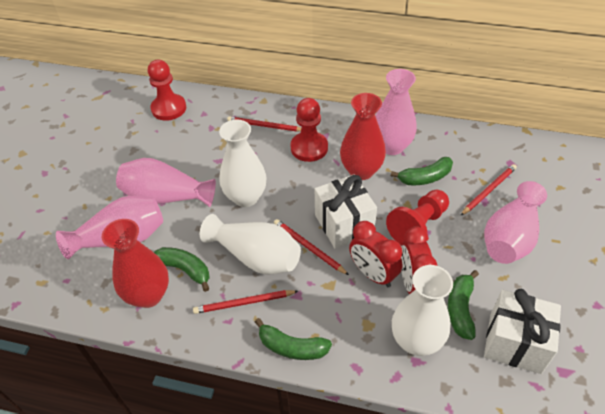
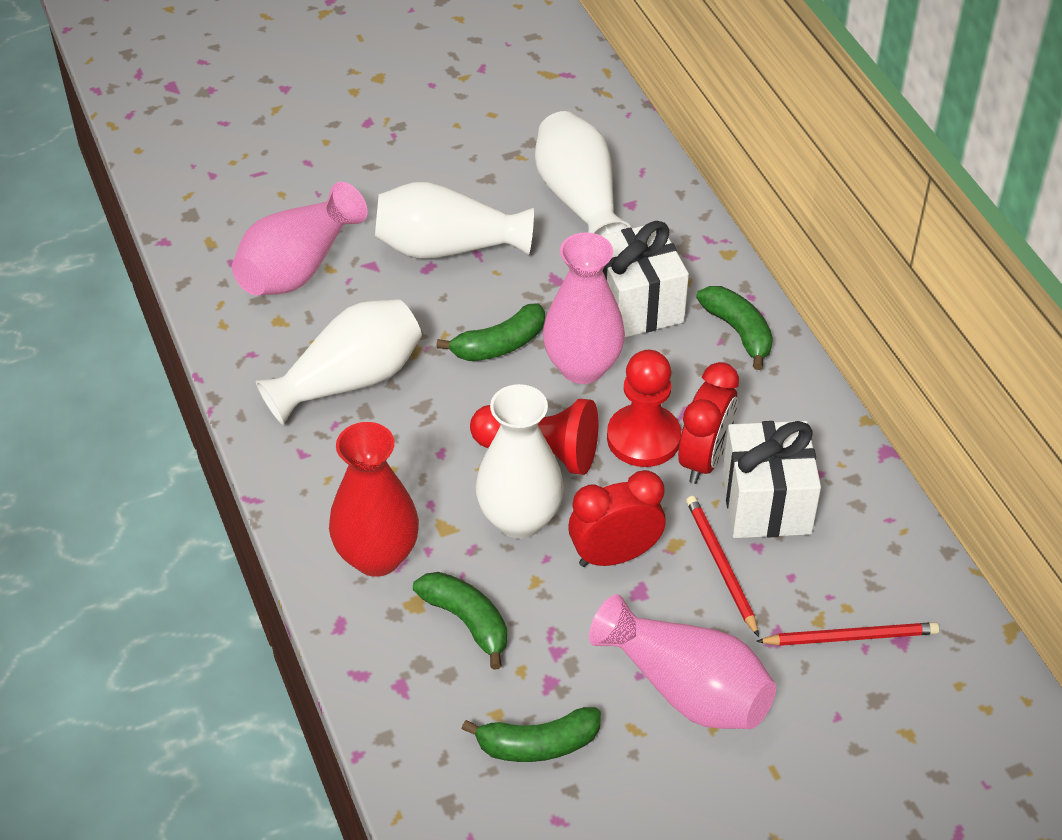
pink vase: [56,196,163,259] [116,158,216,207] [376,69,417,155] [484,181,547,264] = 4 -> [232,182,367,296] [543,232,625,384] [589,594,776,729] = 3
red pawn: [148,60,186,121] [290,98,328,162] [386,190,449,246] = 3 -> [470,398,598,475] [607,350,681,467] = 2
red pencil: [193,290,298,314] [227,116,301,132] [274,219,349,275] [460,164,517,216] = 4 -> [686,496,759,637] [756,622,939,646] = 2
red vase: [102,219,169,308] [340,93,386,180] = 2 -> [329,422,419,577] = 1
white vase: [200,214,301,275] [219,120,267,207] [392,265,453,356] = 3 -> [256,299,422,425] [375,182,534,259] [475,384,564,539] [535,111,631,236] = 4

